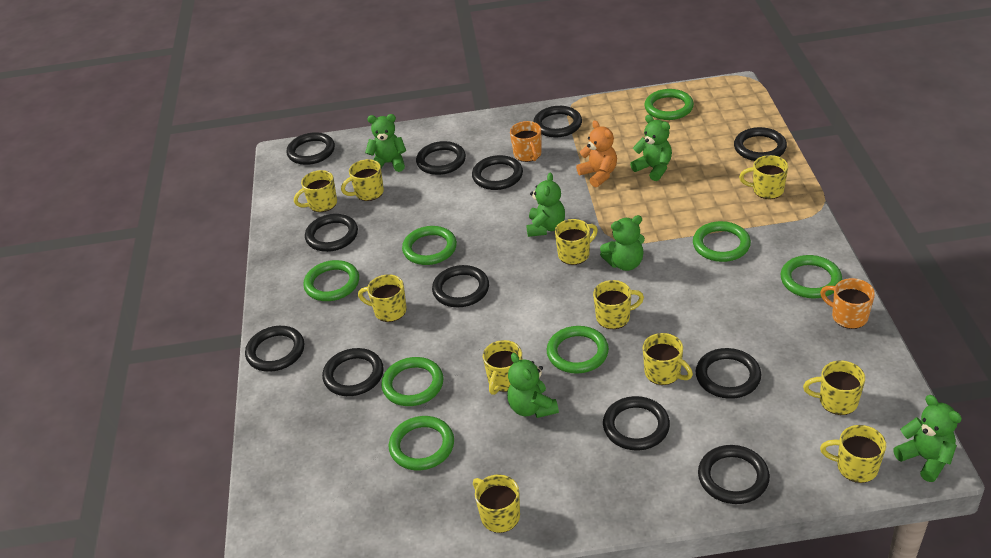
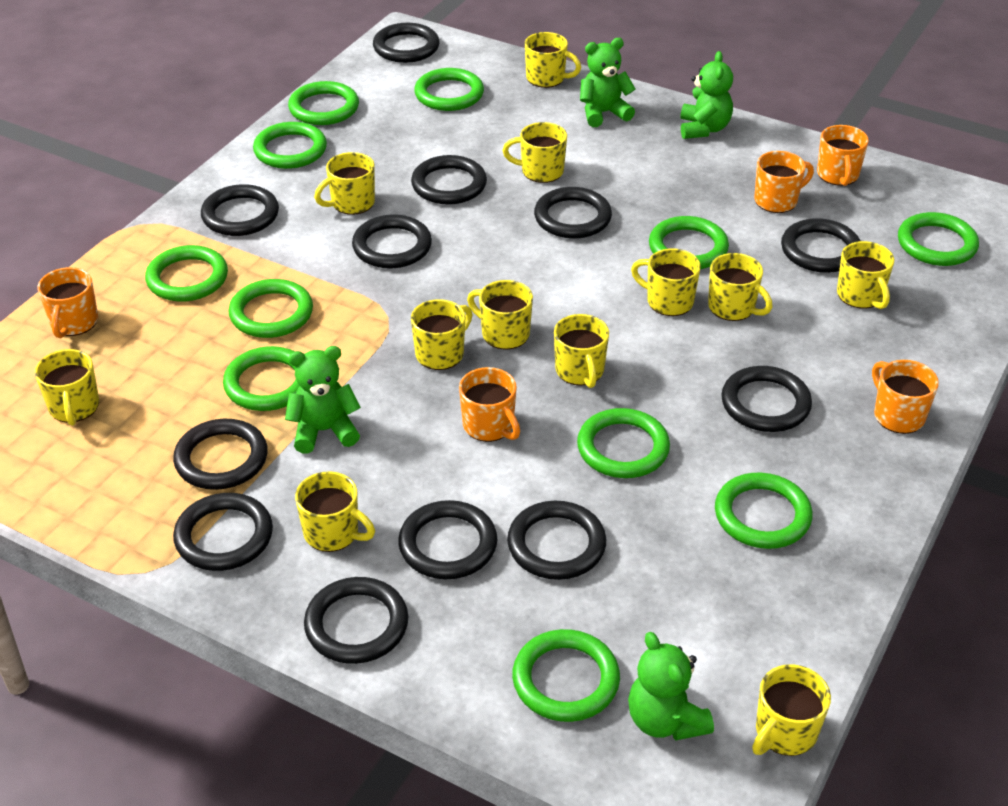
green ring: [303,260,359,301] [381,357,444,406] [389,416,454,470] [402,226,457,265] [547,326,609,374] [644,89,694,120] [693,221,751,262] [781,255,842,298] = 8 -> [145,245,228,302] [223,346,299,411] [229,279,313,338] [253,122,327,169] [288,81,359,125] [414,68,484,111] [512,629,620,722] [577,408,670,478] [649,216,729,269] [715,473,813,549] [898,212,979,266] = 11
green teddy bear: [365,114,406,172] [507,353,559,418] [526,173,565,237] [600,215,645,271] [630,115,672,181] [893,395,962,482] = 6 -> [285,346,361,454] [580,38,636,127] [628,632,714,740] [681,51,733,139] = 4
orange mug: [510,121,542,162] [820,278,875,329] = 2 -> [38,267,98,338] [459,367,520,442] [754,151,814,213] [817,125,869,186] [872,360,939,434] = 5
orange teddy bear: [576,120,617,187] = 1 -> none = 0
yellow mug: [294,170,337,212] [341,159,384,201] [358,274,407,322] [473,475,520,533] [483,340,522,395] [555,219,598,265] [593,280,644,329] [643,333,693,385] [739,155,788,199] [803,360,865,415] [820,425,886,483] = 11 -> [35,349,99,426] [295,471,375,552] [314,152,375,215] [411,299,473,370] [467,280,533,350] [502,122,567,183] [525,32,581,88] [554,314,609,388] [631,248,701,316] [708,253,773,321] [752,664,831,756] [837,241,894,309] = 12

